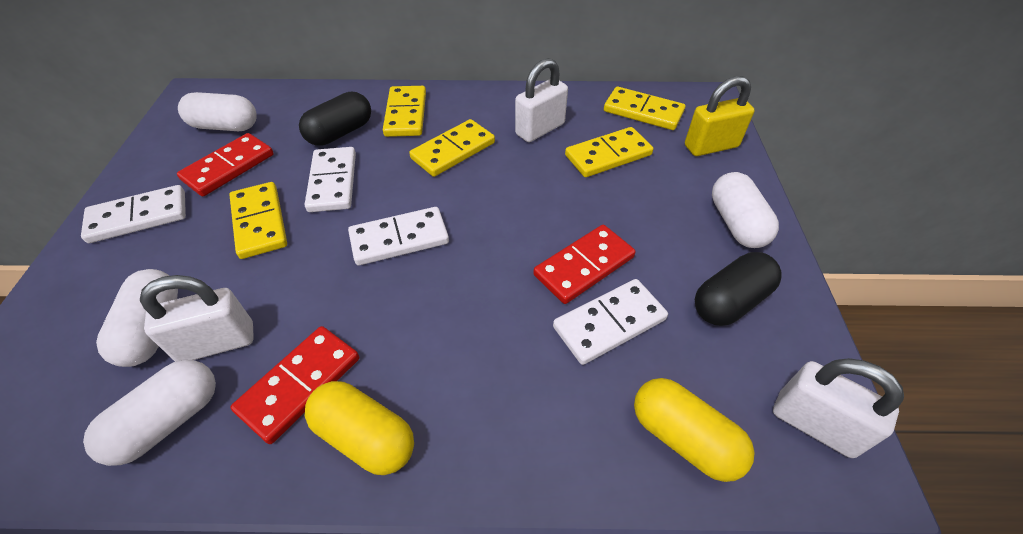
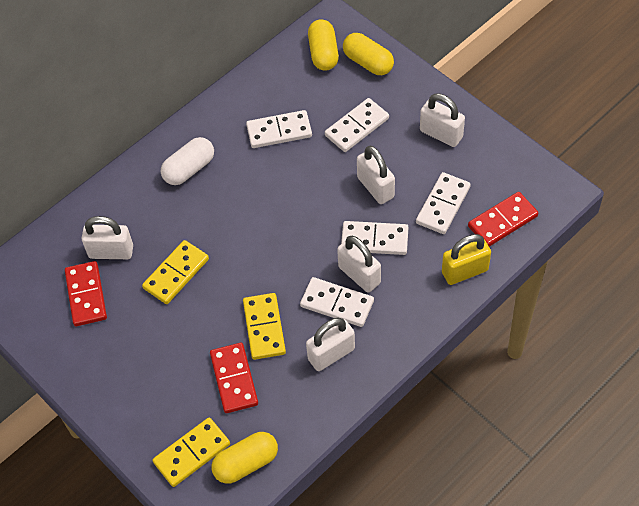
black capsule: [299,92,371,146] [695,252,782,326] = 2 -> none = 0
white capsule: [83,360,216,466] [96,269,178,367] [178,92,257,131] [712,172,779,248] = 4 -> [161,137,214,185] = 1
white domino: [81,185,186,243] [305,147,356,212] [348,207,449,265] [553,279,668,365] = 4 -> [246,110,312,148] [300,277,374,327] [325,98,389,152] [341,221,408,255] [416,172,471,234] = 5
white padlock: [140,275,254,362] [515,58,568,142] [773,358,904,458] = 3 -> [82,216,133,259] [306,318,355,371] [337,236,381,292] [357,146,395,204] [420,94,465,147] = 5
yellow capsule: [305,381,414,475] [634,378,755,482] = 2 -> [211,432,278,484] [308,19,339,71] [343,33,394,75] = 3
yellow domino: [229,182,287,259] [383,86,426,137] [409,119,495,177] [565,127,653,177] [604,87,685,130] = 5 -> [142,240,209,304] [152,418,230,487] [243,293,286,360] = 3

